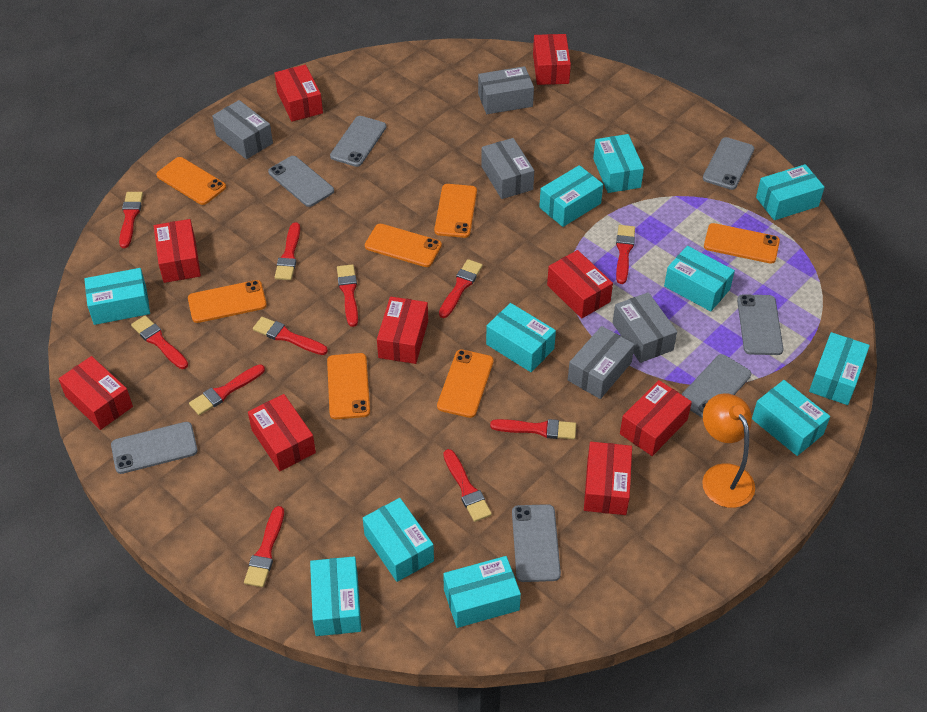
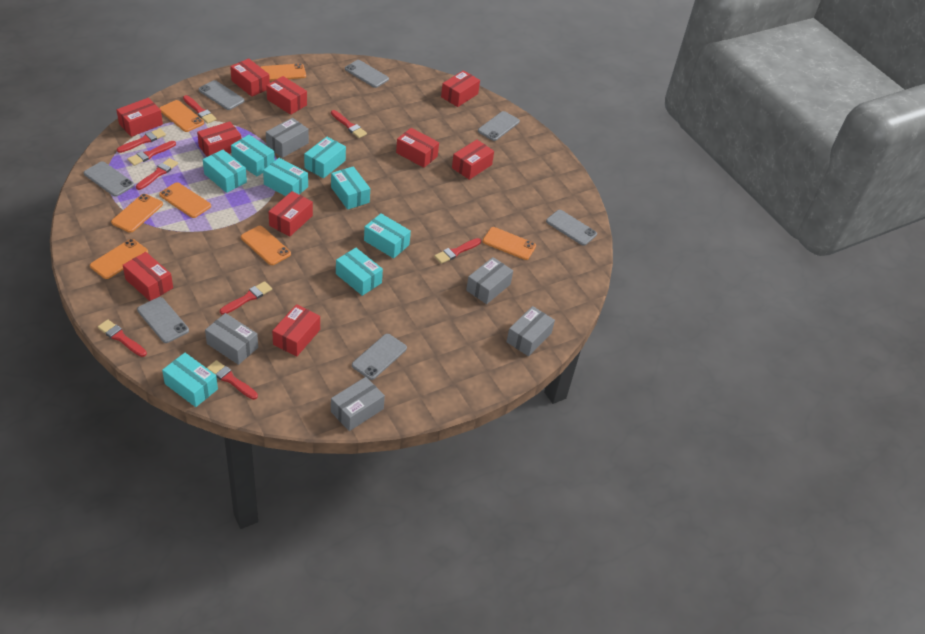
orange lamp: [702,393,755,508] = 1 -> none = 0
red box: [58,356,133,430] [154,219,201,283] [248,394,316,471] [274,65,323,122] [377,297,428,364] [533,34,571,85] [547,250,613,319] [584,442,632,515] [620,380,692,456] = 9 -> [116,98,163,137] [123,252,173,301] [197,121,241,157] [230,58,270,97] [266,76,307,115] [269,191,313,236] [272,304,320,357] [396,128,439,168] [441,70,480,107] [452,140,494,180] = 10
red brush: [119,192,143,248] [131,315,188,369] [189,364,265,415] [244,506,284,587] [253,317,328,355] [275,222,300,280] [337,264,358,327] [439,259,483,318] [443,449,492,522] [490,419,576,440] [616,225,635,284] = 11 -> [98,319,147,357] [117,128,166,153] [127,141,176,166] [136,158,178,190] [183,95,217,124] [207,360,258,400] [220,281,272,315] [331,110,367,138] [434,238,481,264] = 9
turquoise box: [84,268,150,325] [310,556,361,636] [363,498,434,582] [443,556,521,628] [486,303,556,372] [539,165,603,227] [593,134,644,193] [664,246,735,311] [752,380,830,456] [756,164,824,220] [809,332,870,405] = 11 -> [162,353,218,407] [203,150,247,193] [231,135,275,176] [263,158,308,196] [304,137,346,178] [331,166,370,210] [336,248,383,296] [364,213,411,259] = 8

